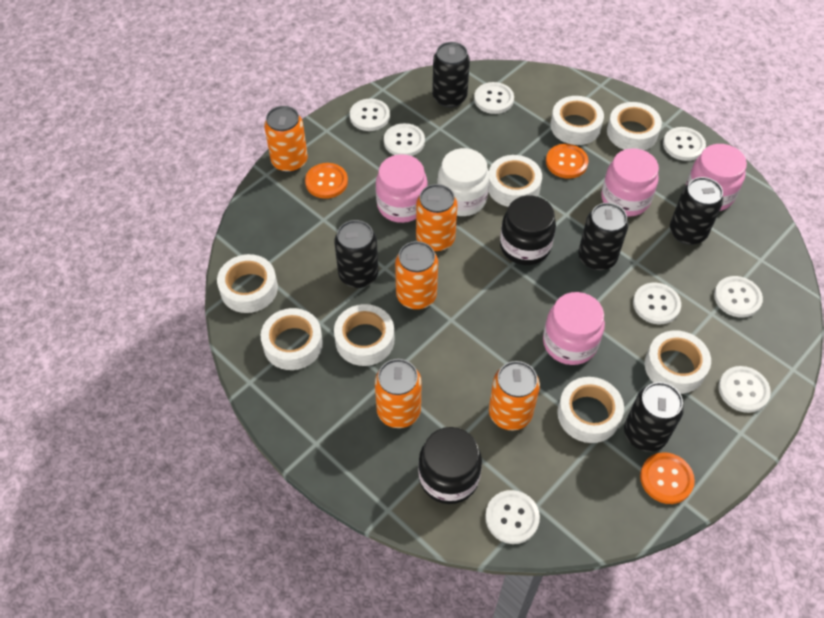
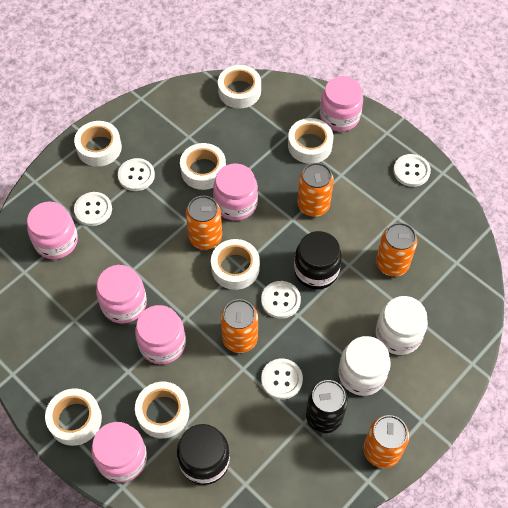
black can: [334,220,378,288] [432,42,470,108] [578,203,628,271] [624,382,684,452] [670,177,723,245] = 5 -> [306,380,348,433] = 1
orange button: [305,163,348,199] [546,144,589,179] [640,452,695,504] = 3 -> none = 0
pink jar: [376,154,427,223] [543,292,605,365] [601,148,659,217] [686,144,747,211] = 4 -> [27,201,78,259] [91,422,147,483] [96,265,147,324] [135,305,186,364] [213,164,258,221] [320,76,363,132] = 6
white button: [350,99,390,131] [384,123,425,156] [474,82,514,114] [485,490,540,544] [633,282,681,324] [663,127,706,161] [714,276,763,318] [718,366,771,413] = 8 -> [74,192,112,226] [118,158,155,191] [261,281,301,319] [261,359,303,400] [393,154,431,187] = 5
white jar: [437,148,489,216] = 1 -> [338,336,391,396] [376,296,428,355] = 2
white tape: [217,254,278,313] [261,308,323,370] [334,304,394,366] [488,155,542,207] [550,96,604,145] [557,377,624,443] [607,102,662,150] [644,330,711,394] = 8 -> [45,388,102,446] [74,121,122,167] [135,382,189,438] [180,143,226,190] [211,239,260,290] [218,65,261,108] [288,118,333,164] = 7

